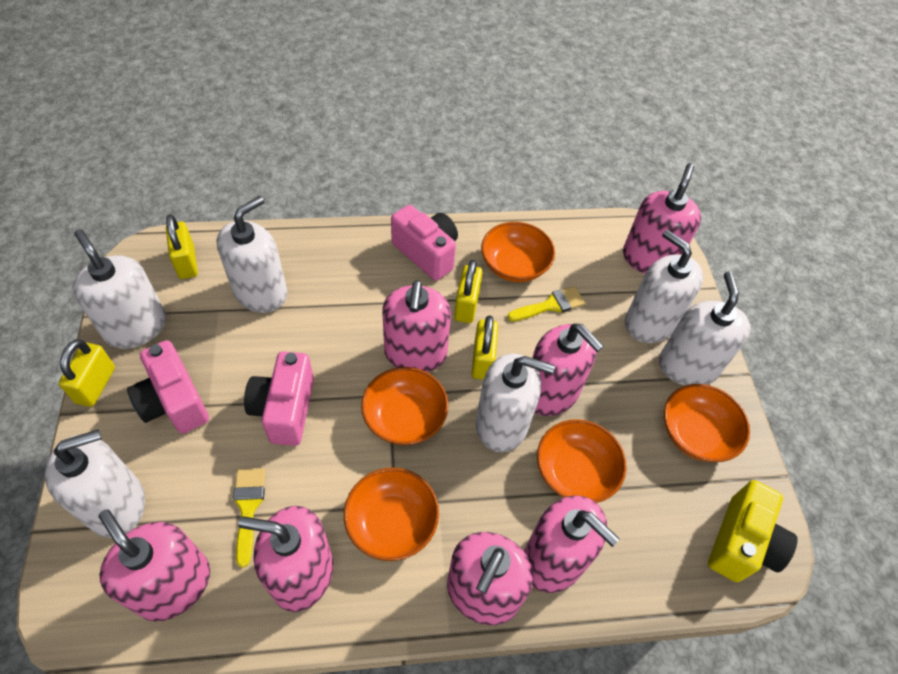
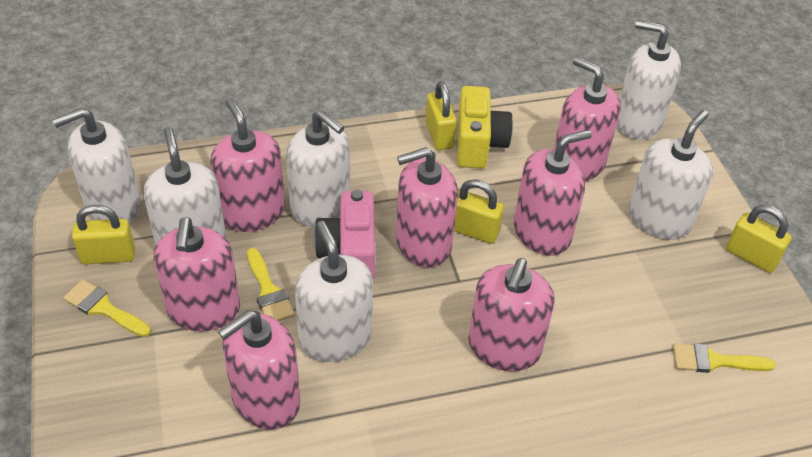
orange bowl: [344,468,439,561] [361,367,448,445] [481,222,555,282] [537,419,627,503] [664,384,750,462] = 5 -> none = 0
pink camera: [127,340,209,434] [244,351,314,446] [391,205,458,281] = 3 -> [314,190,375,281] = 1
yellow brush: [233,468,265,568] [507,286,585,321] = 2 -> [63,280,151,337] [247,248,295,321] [673,343,776,373] = 3

